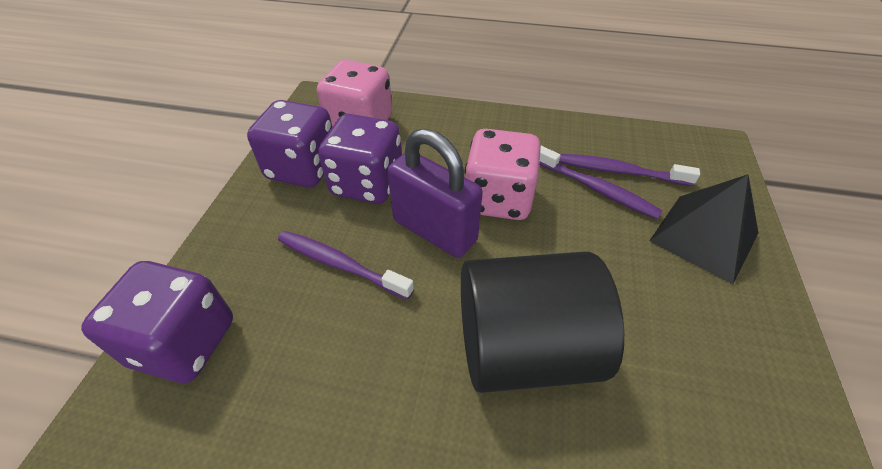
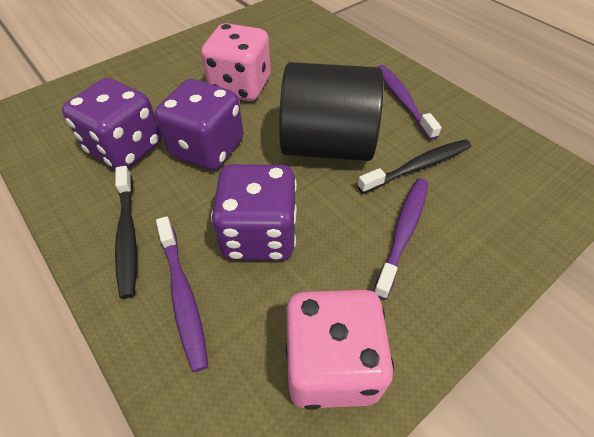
black pyramid: [649,174,758,284] = 1 -> none = 0
black toothbrush: none = 0 -> [115,166,137,299] [357,139,471,194] = 2
purple padlock: [387,128,483,258] = 1 -> none = 0

